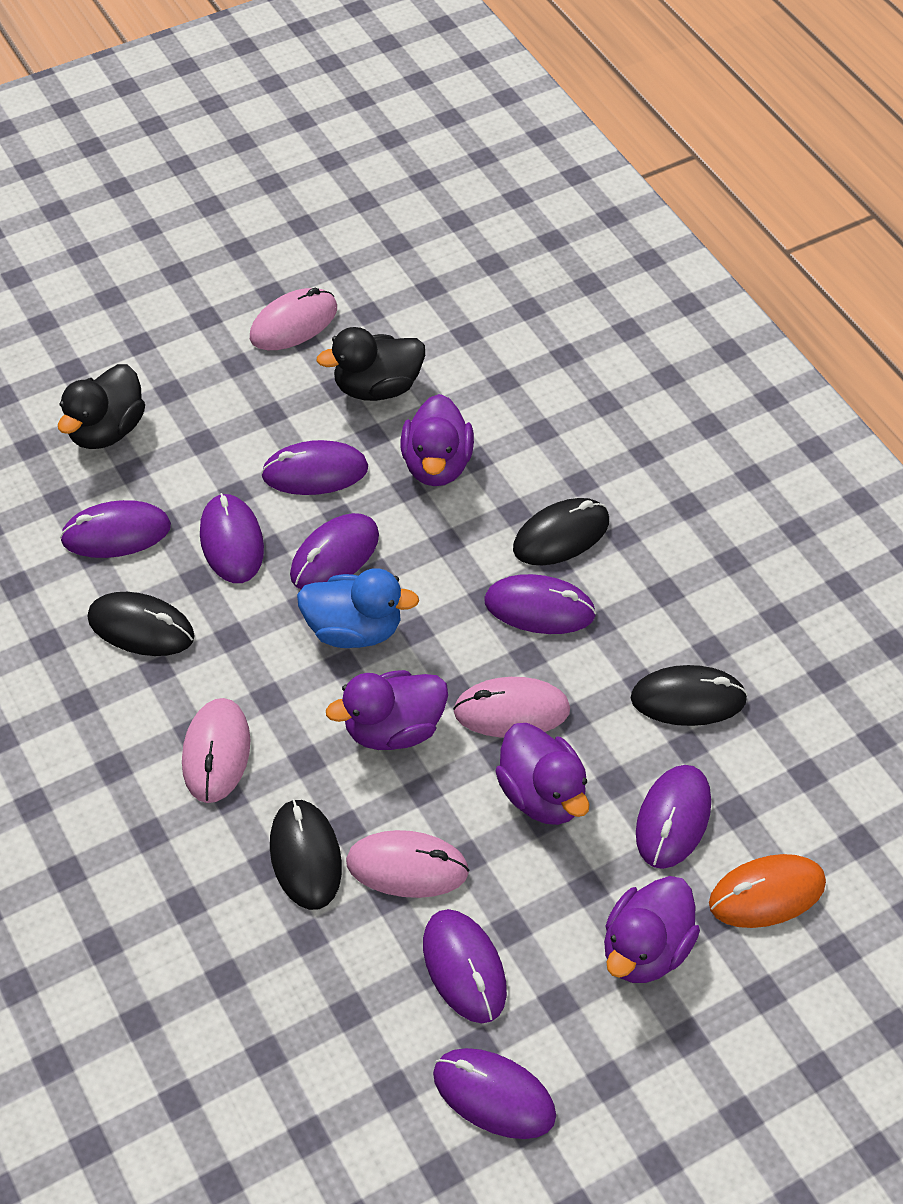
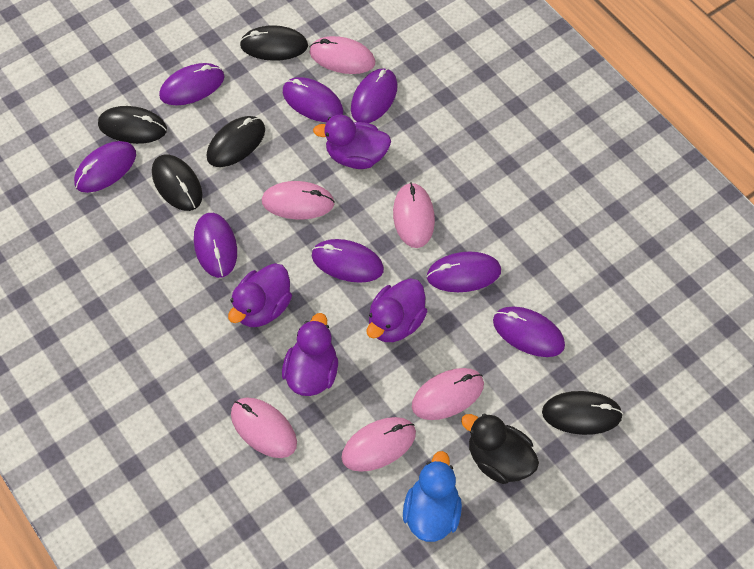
black duck: [58,364,145,449] [317,327,425,401] = 2 -> [461,414,539,484] = 1
black mouse: [88,592,195,656] [270,799,342,910] [513,498,609,565] [631,665,748,726] = 4 -> [98,106,167,144] [152,154,203,211] [207,116,265,167] [240,25,308,61] [542,391,623,435] = 5
orange mouse: [709,854,826,928] = 1 -> none = 0
pink mouse: [182,698,250,803] [250,288,337,350] [346,830,469,898] [453,677,570,738] = 4 -> [231,397,297,458] [262,181,335,220] [309,36,375,74] [342,417,416,472] [393,182,435,248] [412,368,484,420] = 6

